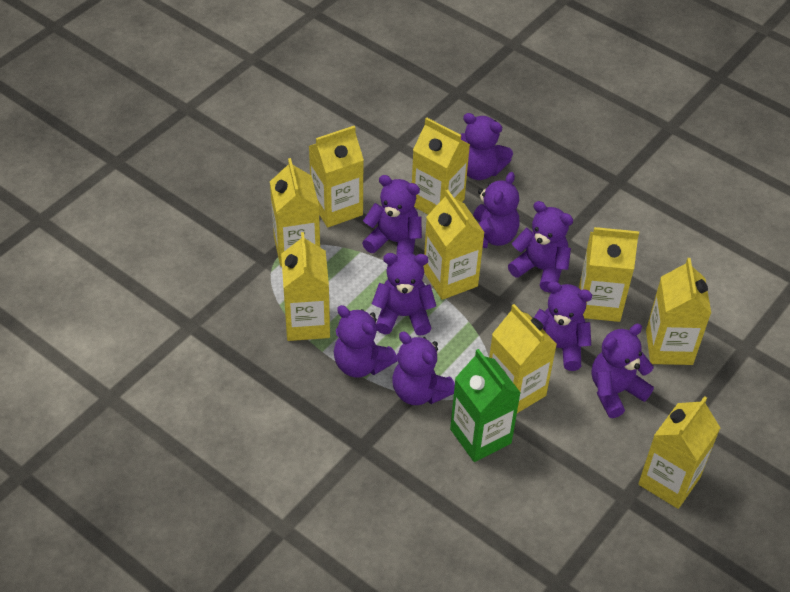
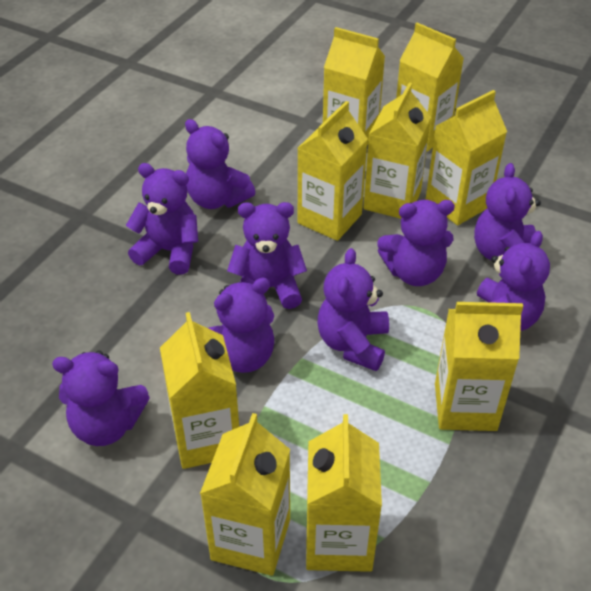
green carton: [450,349,521,462] = 1 -> none = 0

